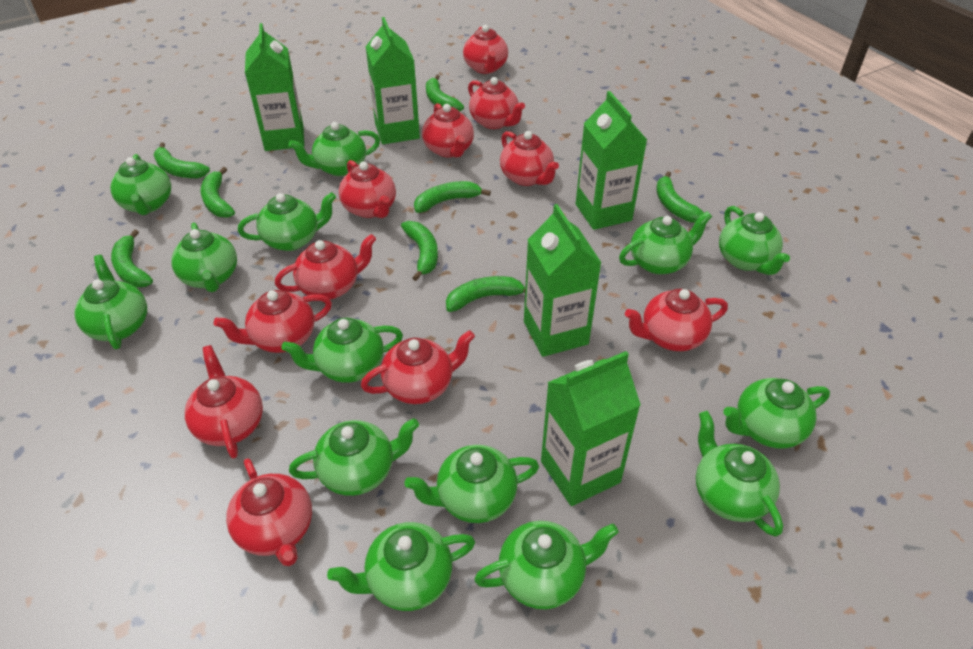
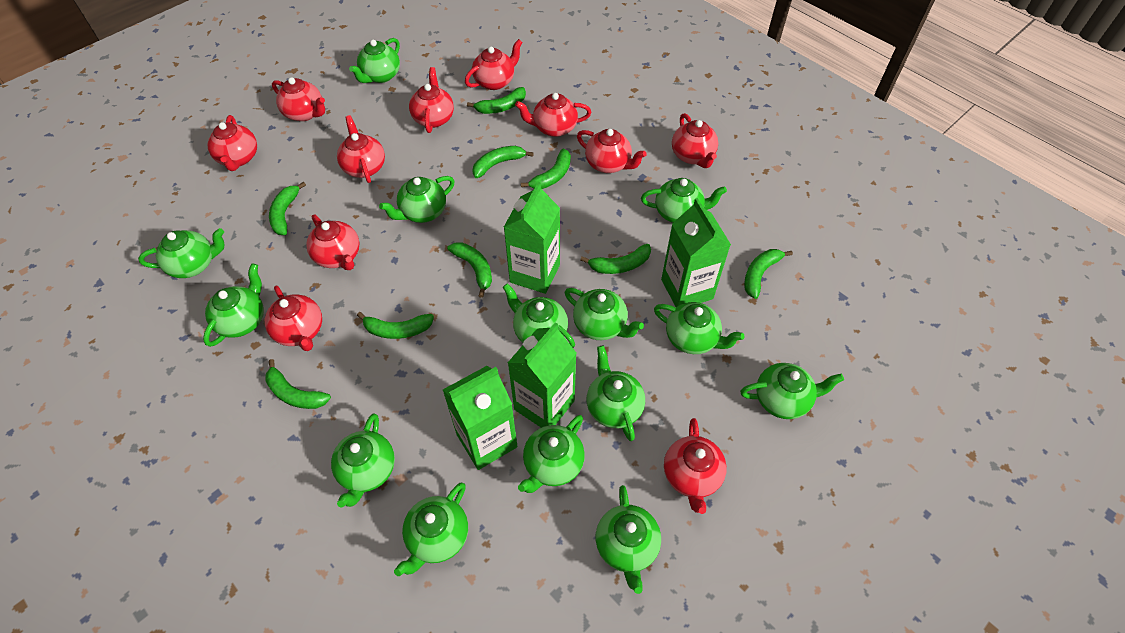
green banana: [111,229,153,287] [154,142,210,178] [201,167,235,218] [401,221,438,281] [414,181,491,213] [426,75,464,111] [446,276,525,312] [656,171,704,223] = 8 -> [265,359,331,409] [269,182,306,235] [357,312,434,339] [447,242,492,298] [467,87,526,114] [472,146,534,178] [521,149,571,189] [580,244,651,274] [744,249,793,299] = 9
green carton: [245,23,304,151] [366,17,420,144] [524,204,602,357] [541,351,641,506] [576,91,647,230] = 5 -> [443,366,518,470] [504,182,560,294] [508,322,576,428] [661,198,731,307] = 4

